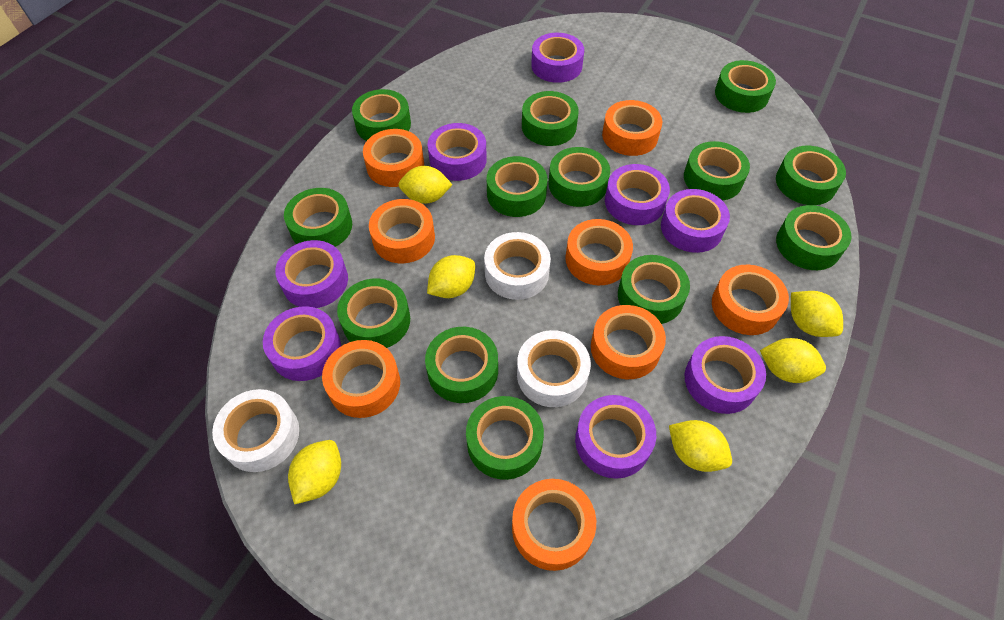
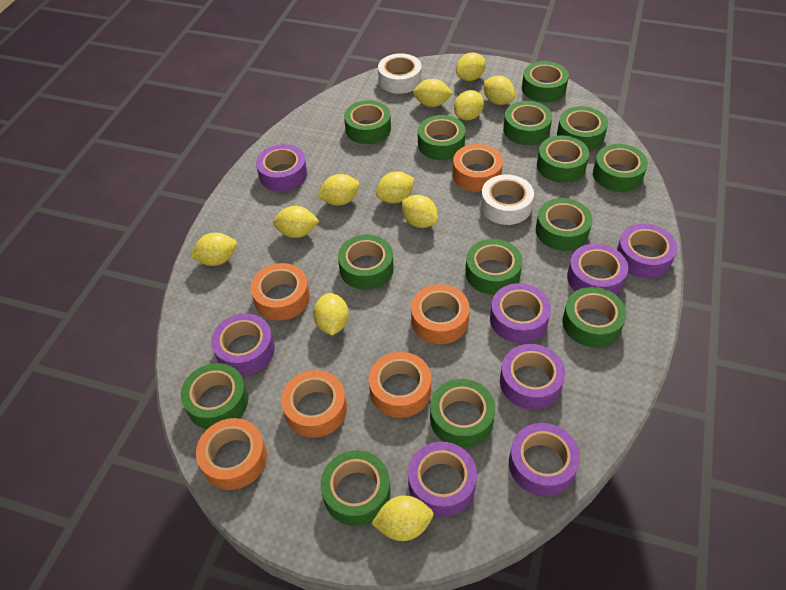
green tape: [284,188,352,247] [337,279,410,348] [352,89,411,141] [425,327,498,403] [466,396,544,480] [487,156,547,217] [522,91,579,146] [549,147,610,207] [618,255,690,324] [684,141,750,201] [715,60,776,113] [776,146,846,205] [776,205,852,270] = 13 -> [181,363,248,429] [321,450,391,526] [338,235,394,290] [344,100,391,144] [418,115,466,160] [430,379,495,448] [465,239,523,295] [503,101,552,145] [522,61,569,102] [536,198,592,251] [537,135,589,183] [557,106,608,151] [562,287,627,348] [593,144,648,192] = 14
orange tape: [322,340,400,418] [363,129,424,187] [369,199,435,263] [512,479,596,571] [565,219,633,285] [591,305,666,379] [602,100,662,156] [712,265,789,335] = 8 -> [196,418,267,490] [251,263,310,321] [281,370,347,438] [369,352,431,418] [411,284,470,344] [453,144,503,192] = 6
white tape: [212,389,299,472] [484,232,551,300] [517,330,591,407] = 3 -> [378,53,422,94] [481,175,534,225] = 2
yellow lemon: [288,440,341,504] [398,166,453,204] [427,255,475,298] [669,420,732,472] [760,338,826,383] [791,291,843,337] = 6 -> [190,233,237,266] [273,206,319,238] [313,293,349,336] [317,174,360,206] [371,496,433,541] [376,171,415,203] [402,195,438,228] [413,79,453,107] [454,90,484,120] [456,53,485,81] [484,76,515,105] = 11

